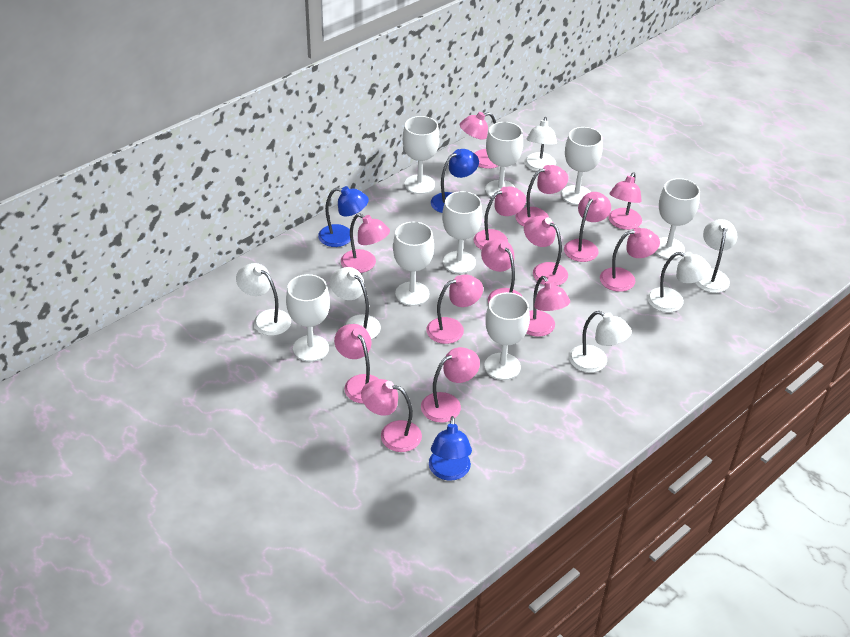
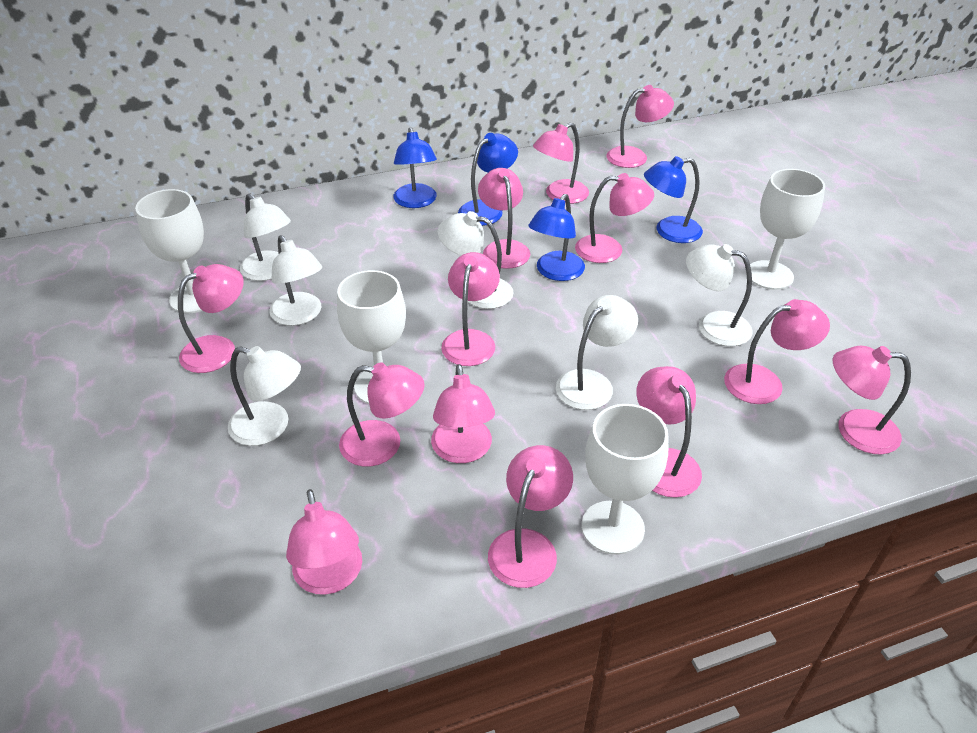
blue lamp: [318,186,369,247] [429,416,472,481] [431,149,479,213] = 3 -> [393,127,437,208] [458,133,518,226] [528,194,585,281] [644,156,703,243] = 4
pink lamp: [334,324,379,404] [341,214,390,273] [361,379,422,452] [421,347,480,423] [426,274,483,344] [459,112,498,169] [474,186,526,250] [481,239,523,303] [515,165,568,227] [524,216,568,286] [526,276,570,337] [564,192,611,262] [600,227,660,292] [608,172,642,230] = 14 -> [178,264,244,373] [286,489,362,595] [339,362,425,467] [431,364,495,463] [441,252,500,366] [478,168,530,269] [488,445,573,588] [533,123,589,204] [575,173,654,263] [606,85,674,168] [636,366,702,498] [724,299,830,404] [833,346,911,454] = 13
white goblet: [286,274,330,362] [393,222,434,306] [403,116,440,194] [442,191,482,274] [484,292,530,380] [485,122,523,199] [561,127,603,205] [655,178,700,259] = 8 -> [135,189,204,313] [337,270,406,404] [582,404,668,555] [746,169,825,290] = 4

